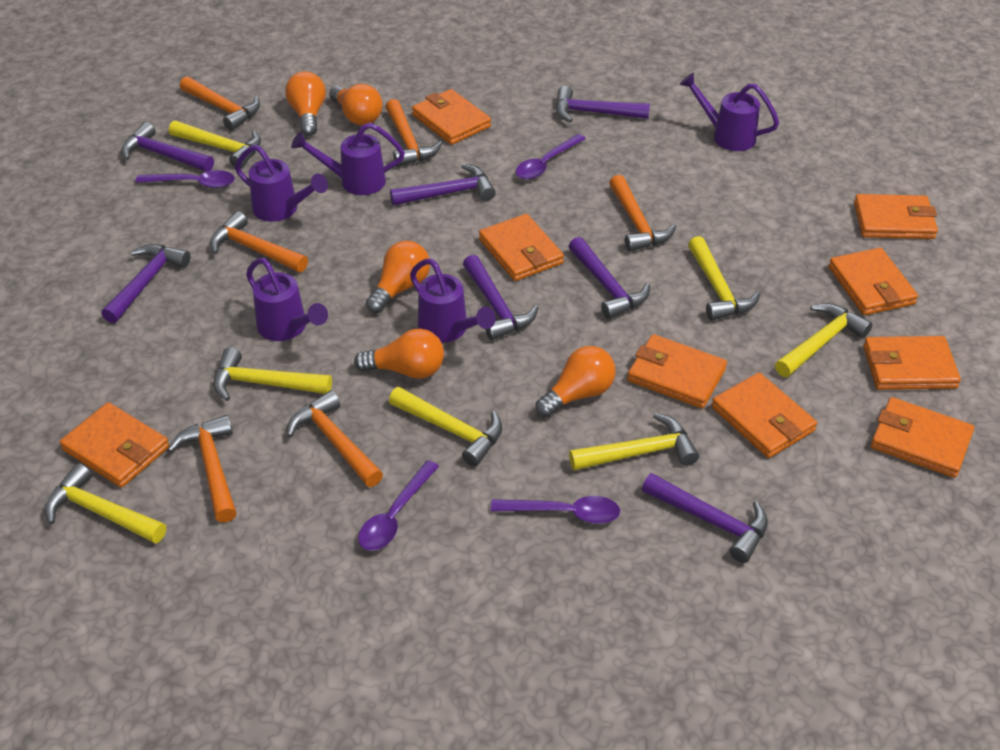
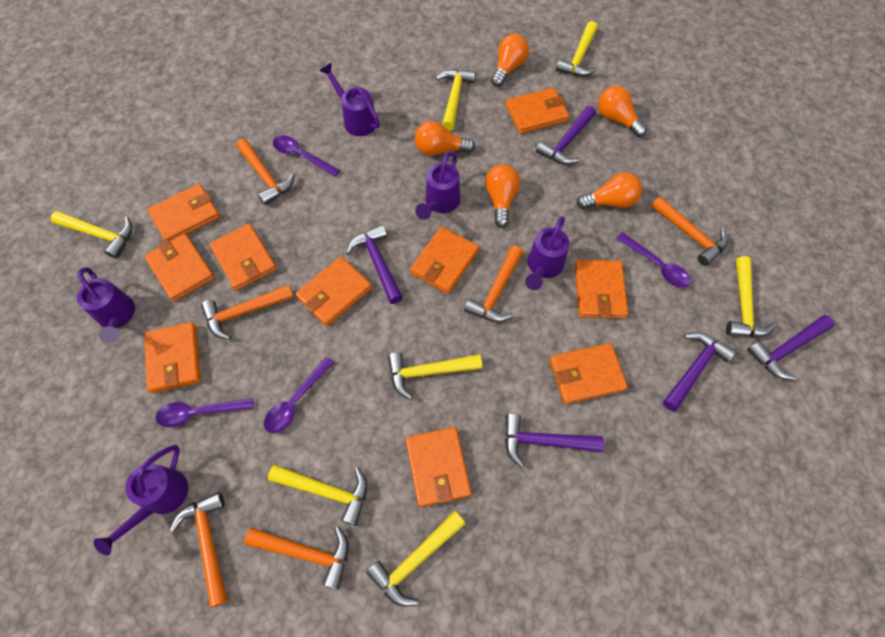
orange wallet: [60,402,169,488] [412,89,491,145] [479,214,564,281] [627,334,727,408] [711,373,817,458] [829,248,918,315] [854,194,938,239] [863,336,961,390] [871,397,974,478] = 9 -> [144,233,215,302] [144,322,201,393] [147,184,220,241] [209,224,277,291] [296,257,372,326] [406,427,471,507] [410,227,479,294] [506,88,569,134] [550,343,628,404] [575,260,628,318] = 10
purple hammer: [101,244,190,323] [121,122,214,172] [390,164,496,206] [463,255,539,340] [556,86,650,122] [568,237,650,319] [642,473,768,563] = 7 -> [346,225,403,304] [505,414,604,468] [536,106,596,164] [663,332,736,412] [747,315,834,380] = 5

